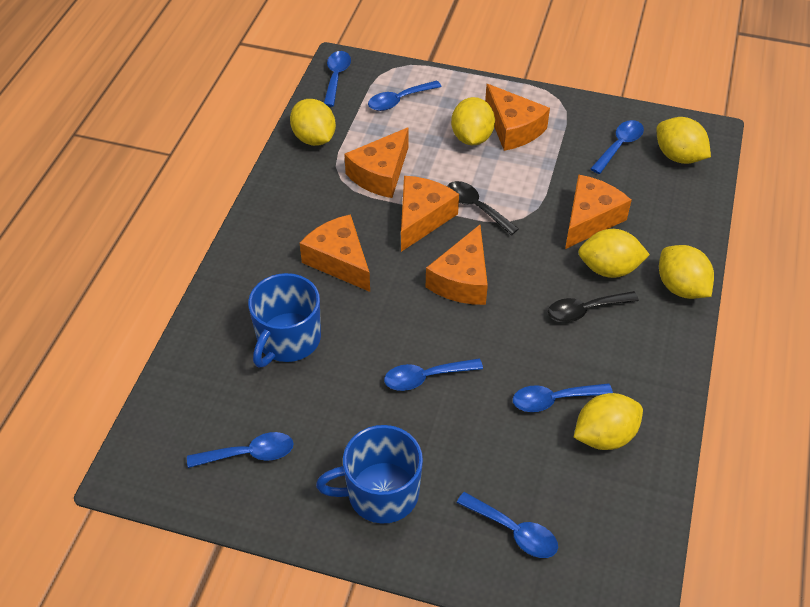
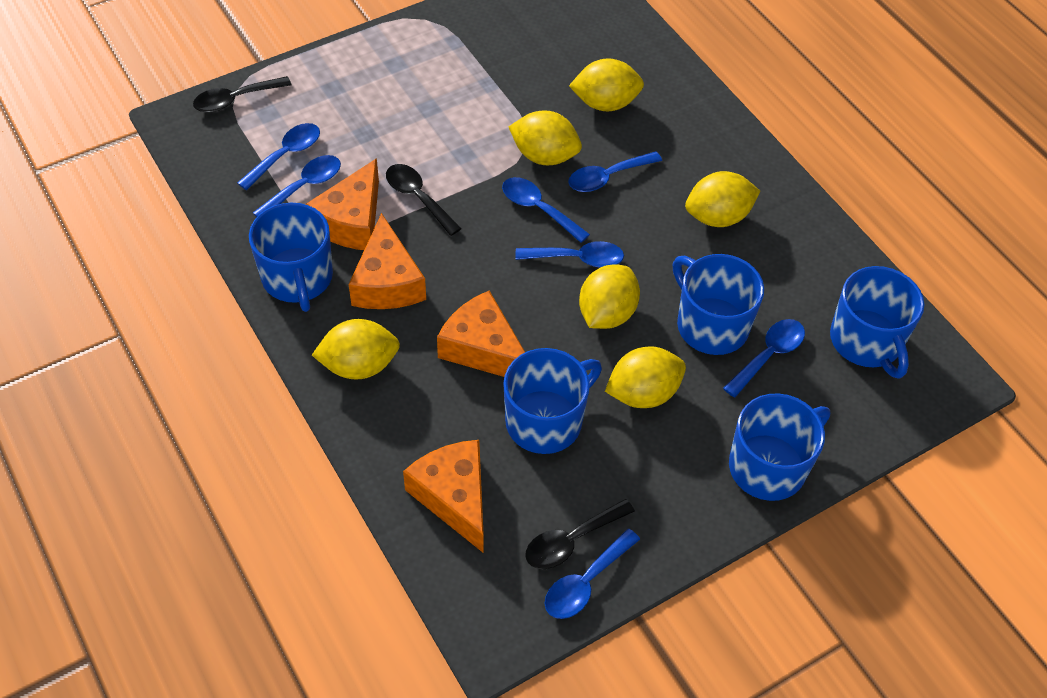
black spoon: [447,181,519,235] [548,291,639,322] = 2 -> [193,76,291,113] [386,164,462,236] [526,499,635,569] = 3
blue mug: [248,273,321,368] [316,425,423,524] = 2 -> [249,203,333,312] [503,348,602,454] [673,254,764,355] [729,393,830,501] [830,266,924,379] = 5
orange cheese: [300,214,370,292] [344,128,408,198] [401,176,459,252] [426,225,488,305] [485,84,550,151] [565,174,632,249] = 6 -> [306,158,379,250] [349,213,426,309] [403,440,484,553] [437,291,525,377] = 4

